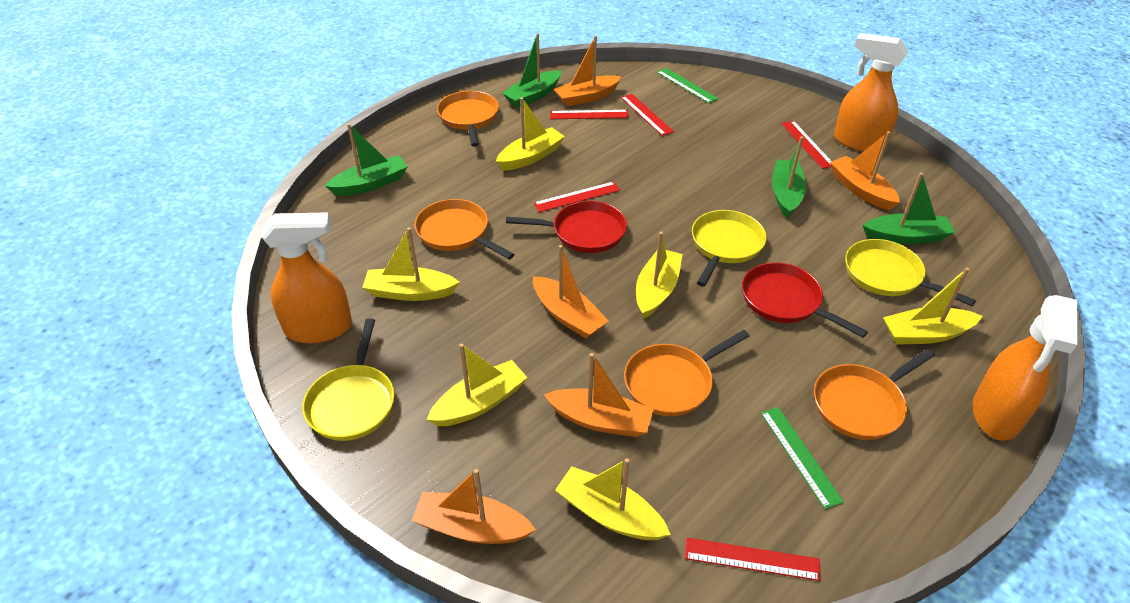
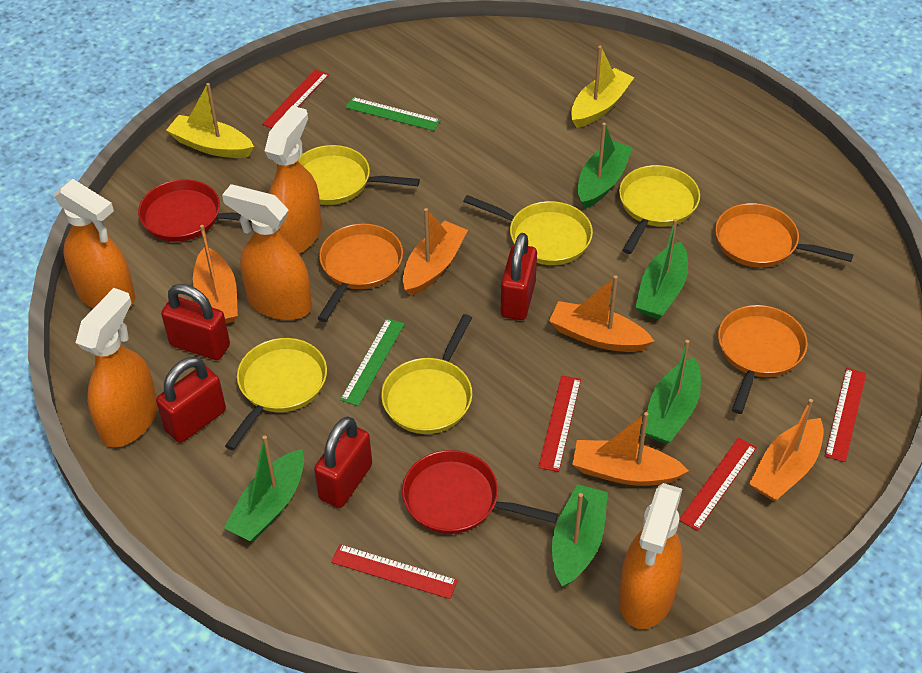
green boat: [325,123,408,196] [502,33,561,108] [772,136,807,218] [863,173,955,244] = 4 -> [224,435,304,541] [552,484,608,587] [578,123,633,209] [635,219,688,319] [645,340,701,444] = 5
orange pan: [414,199,515,259] [437,91,499,147] [624,330,750,416] [814,349,935,440] = 4 -> [317,224,403,322] [715,203,853,267] [718,305,808,414] = 3
orange spray bottle: [261,212,352,343] [834,33,908,152] [973,295,1077,441] = 3 -> [54,179,135,308] [76,288,158,447] [222,184,312,320] [265,106,321,254] [619,483,683,629] = 5
red padlock: none = 0 -> [156,357,226,443] [161,284,230,360] [314,416,372,508] [501,233,537,320] = 4
yellow boat: [362,228,460,301] [426,344,528,426] [496,97,565,171] [555,458,671,540] [636,232,683,319] [883,268,983,345] = 6 -> [166,83,254,158] [571,46,635,128] = 2
yellow pan: [302,318,394,441] [692,210,767,287] [845,239,976,307] = 3 -> [225,338,327,450] [298,145,420,205] [381,314,472,434] [463,195,593,265] [619,165,700,254] = 5

